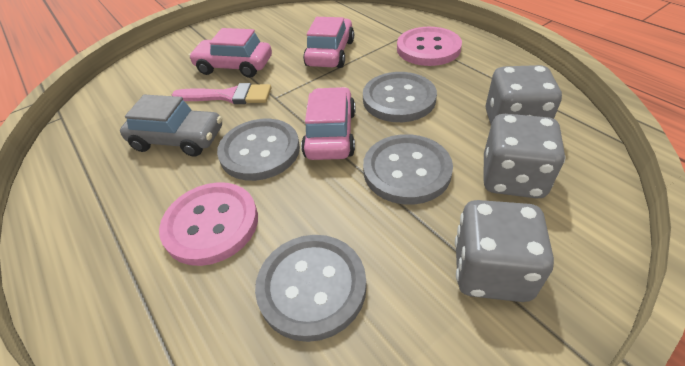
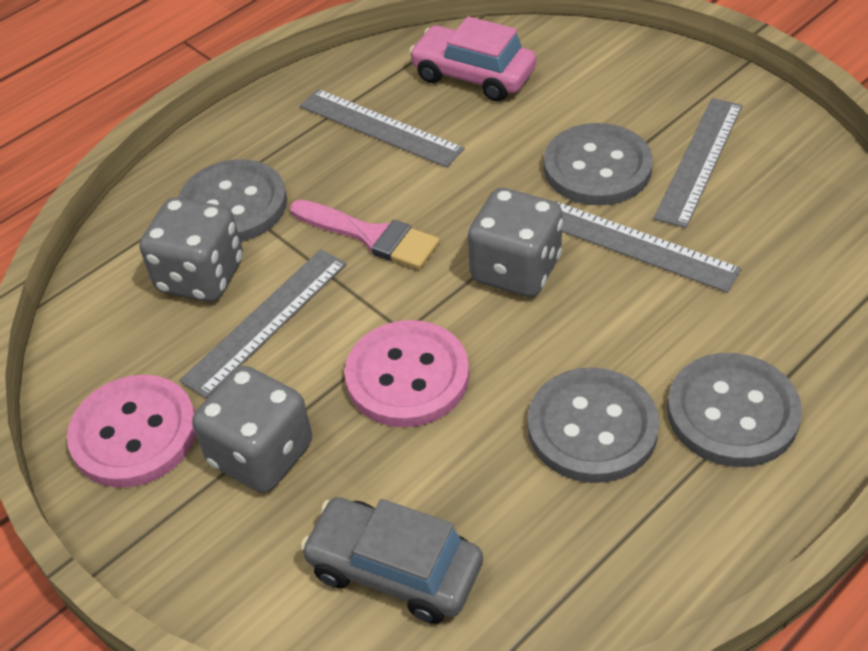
grey ruler: none = 0 -> [179,249,347,398] [300,89,464,168] [555,201,742,293] [653,98,742,228] = 4
pink car: [189,28,272,78] [301,87,356,160] [303,17,354,68] = 3 -> [409,16,536,101] = 1

